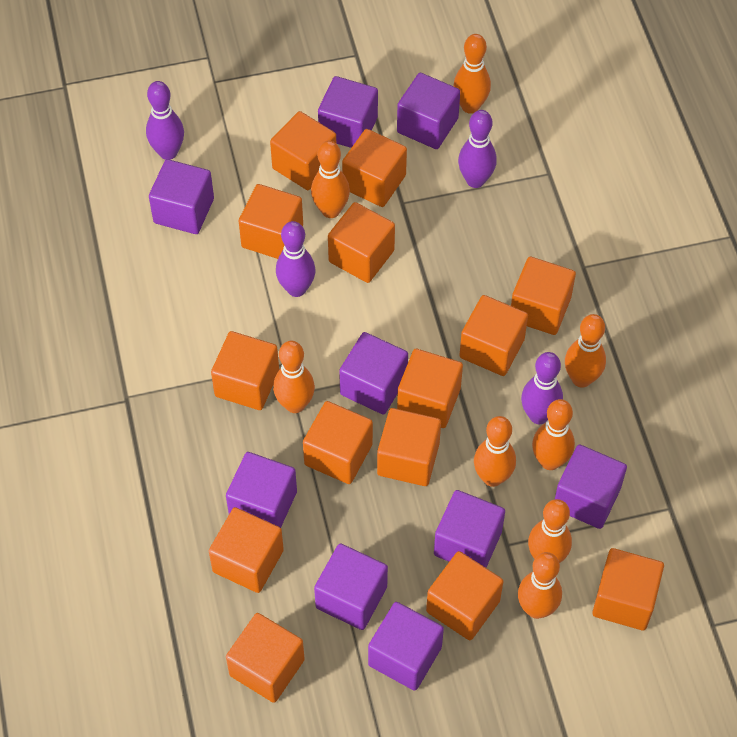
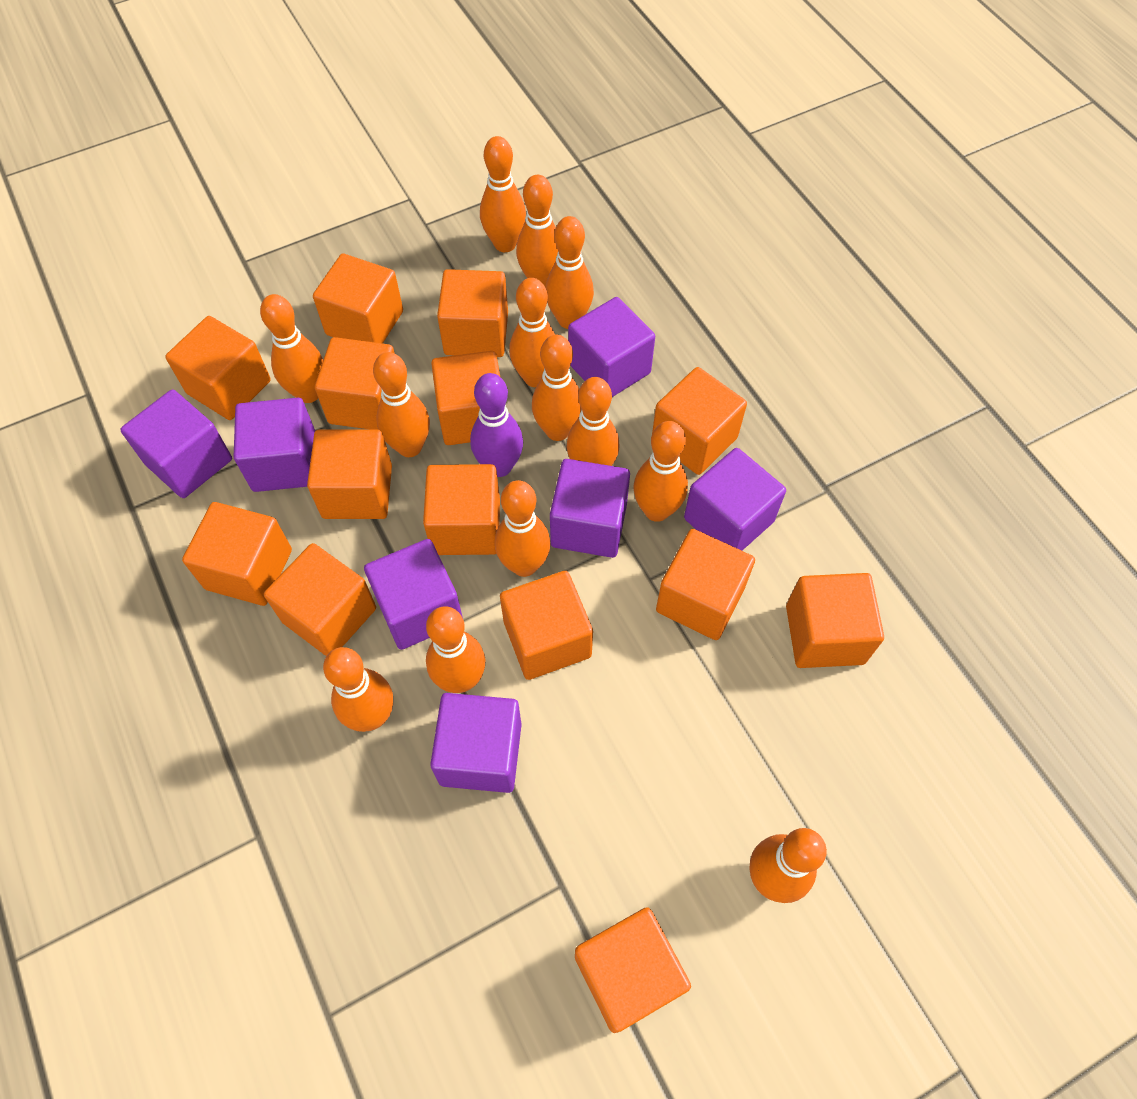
orange bowling pin: [273,341,315,413] [311,141,350,218] [453,34,491,114] [474,416,516,487] [518,552,562,619] [528,499,572,563] [532,399,575,470] [565,314,606,388] = 8 -> [260,294,323,403] [323,647,393,732] [373,352,430,457] [426,606,486,693] [480,136,526,252] [495,480,550,577] [509,278,555,387] [516,175,558,288] [532,335,582,441] [546,216,594,329] [567,377,619,466] [633,421,688,522] [750,828,827,903] = 13
purple bowling pin: [146,81,184,160] [276,221,316,297] [458,110,497,188] [521,352,563,424] = 4 -> [470,373,523,477] = 1
purple cube: [149,159,214,234] [226,452,297,528] [314,543,388,630] [318,76,378,148] [339,332,408,414] [368,602,444,691] [397,73,460,149] [434,490,505,568] [555,444,627,529] = 9 -> [120,389,232,498] [234,398,315,492] [364,539,463,650] [430,693,522,793] [550,459,630,558] [568,297,655,397] [684,448,786,551] = 7

